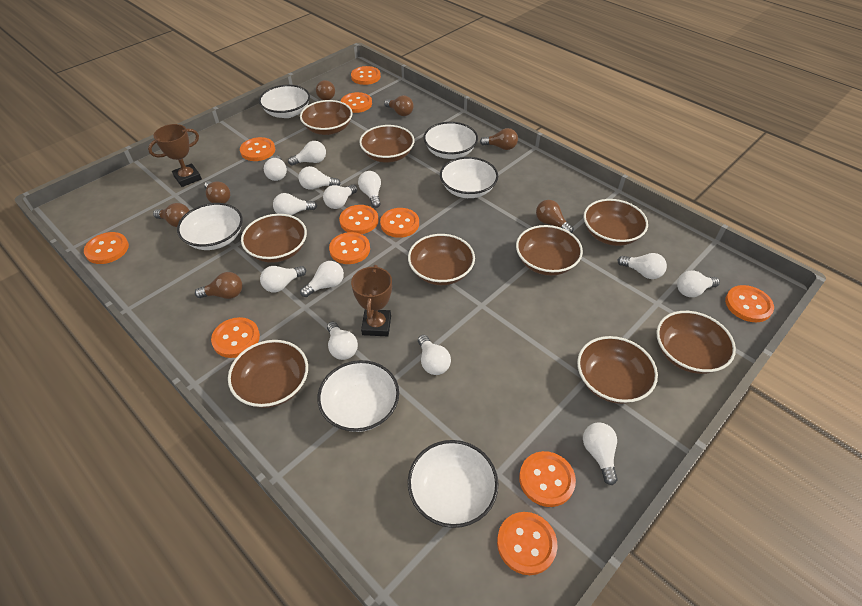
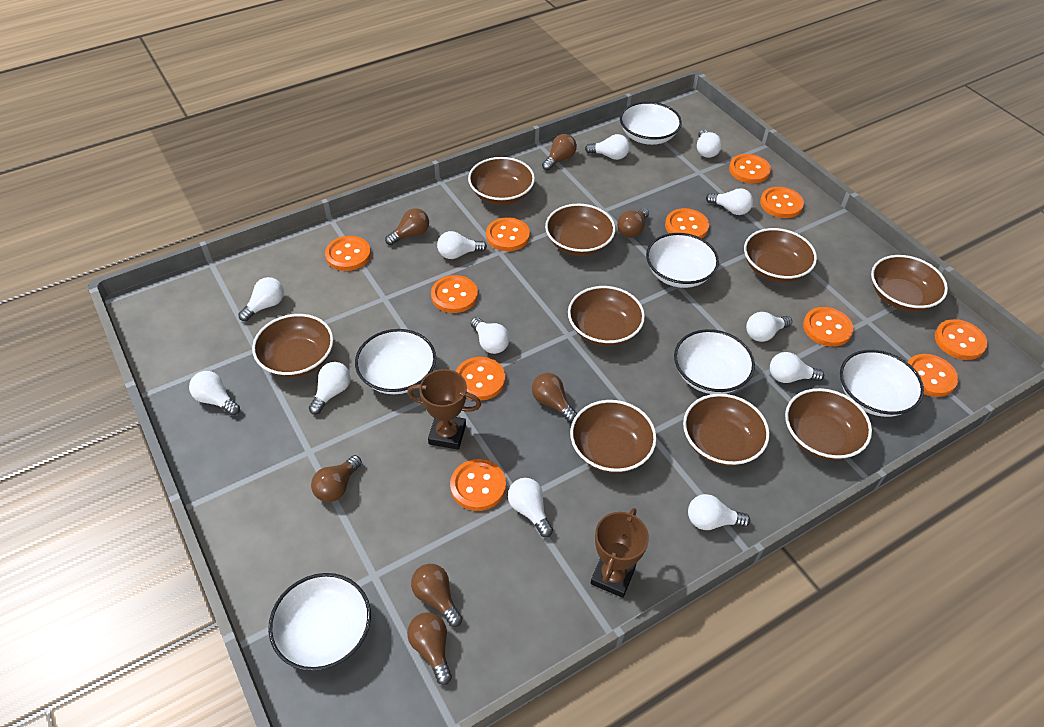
white light bulb: [260,266,306,292] [264,155,287,181] [273,193,317,215] [288,141,326,166] [299,166,341,190] [300,261,344,297] [323,184,357,209] [327,322,358,360] [358,171,381,208] [418,335,451,375] [583,422,618,485] [617,253,667,279] [677,270,720,297] = 13 -> [189,371,240,416] [238,277,284,321] [309,362,351,415] [437,231,487,259] [471,317,510,354] [508,478,553,537] [585,134,630,160] [688,494,750,530] [697,129,722,158] [706,188,753,215] [746,312,792,342] [770,352,824,383] = 12

